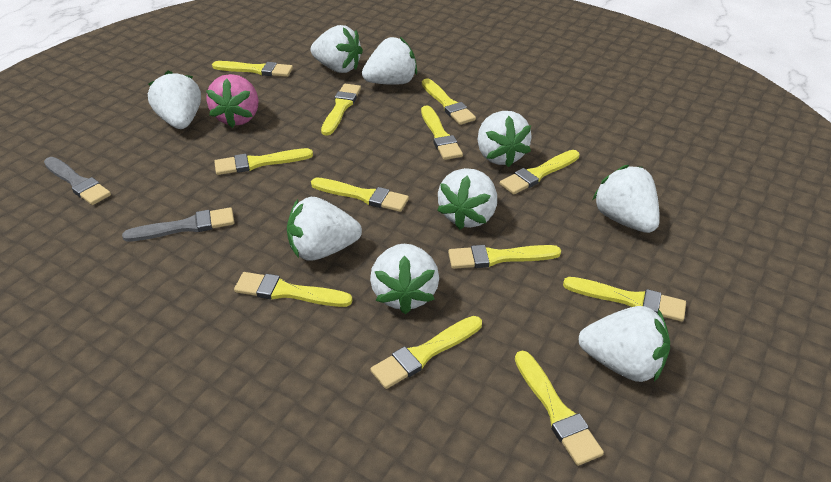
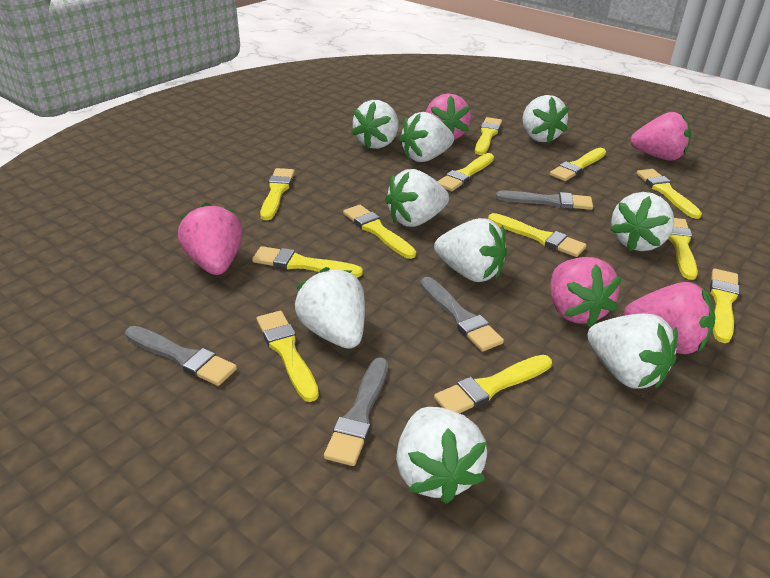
grey brush: [44,157,111,205] [122,207,234,242] = 2 -> [125,326,237,386] [324,357,388,466] [420,277,504,352] [496,190,593,210] = 4
pink strawberry: [206,74,258,128] = 1 -> [178,202,243,275] [426,93,471,140] [551,257,622,327] [623,282,715,354] [630,112,691,161] = 5

